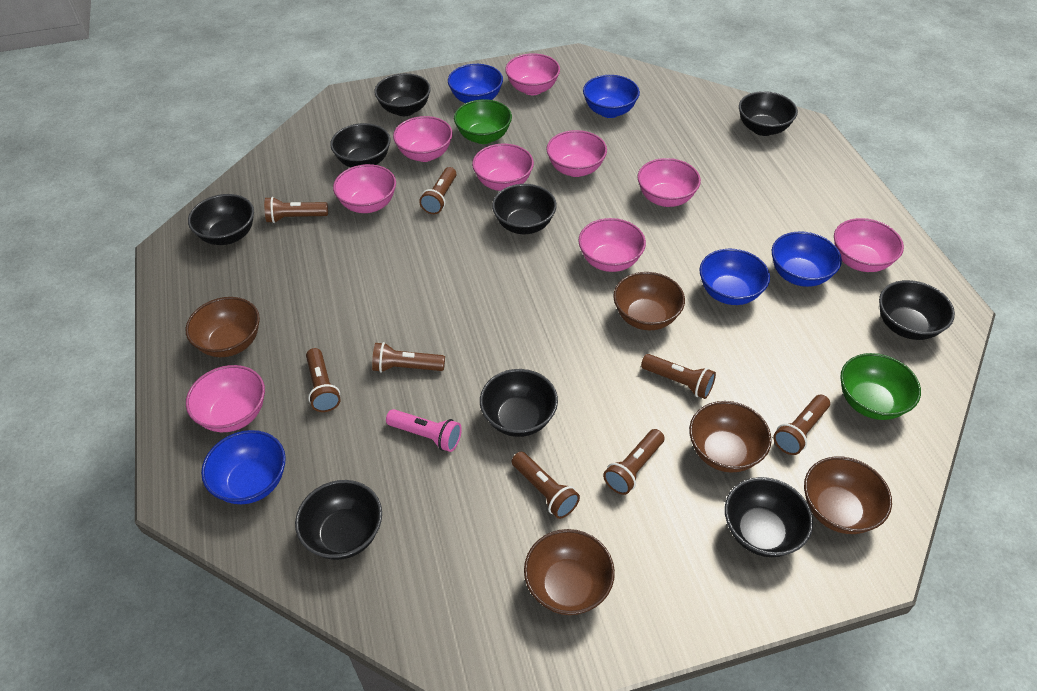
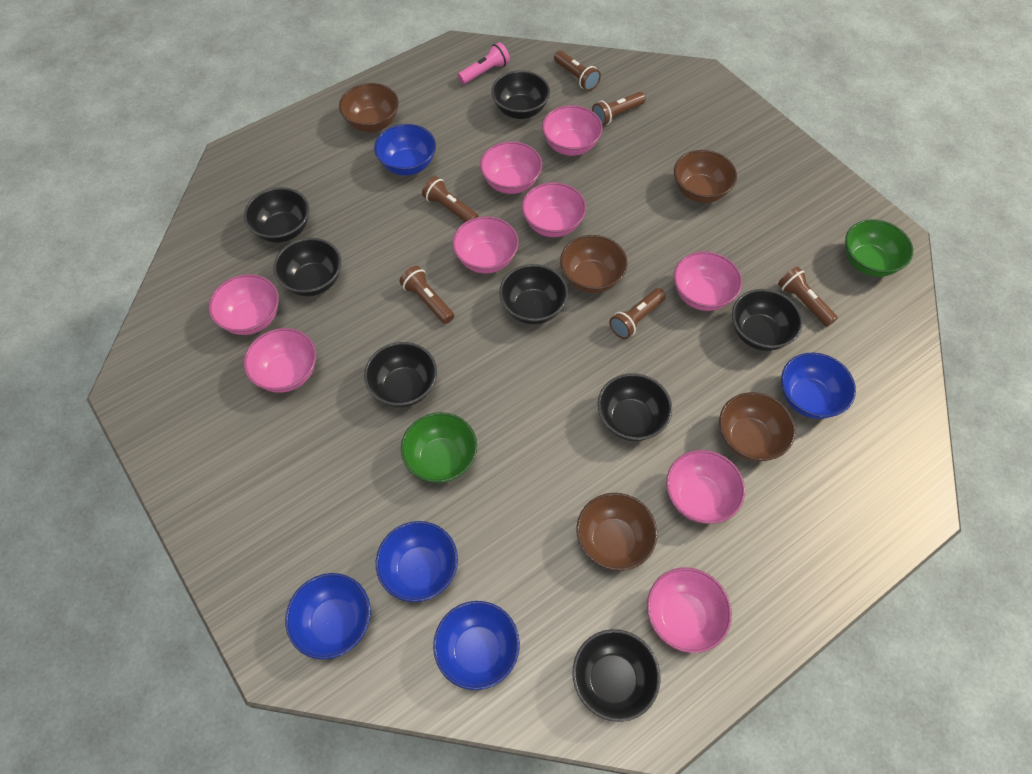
black bowl: [188,194,254,245] [295,480,382,560] [330,123,390,167] [374,73,431,116] [480,369,558,437] [492,184,557,234] [725,477,813,557] [739,91,798,136] [879,280,955,340] = 9 -> [244,187,309,243] [273,238,341,296] [364,342,437,407] [491,70,550,119] [499,264,568,324] [573,629,661,722] [598,373,672,441] [732,289,803,351] = 8
brown flashlight: [264,197,328,223] [306,348,341,412] [372,342,445,373] [419,167,456,214] [512,452,580,519] [603,429,665,495] [641,354,716,399] [773,395,830,455] = 8 -> [400,266,454,324] [422,176,479,222] [554,51,601,91] [592,92,646,126] [609,288,666,339] [778,266,838,327] = 6

